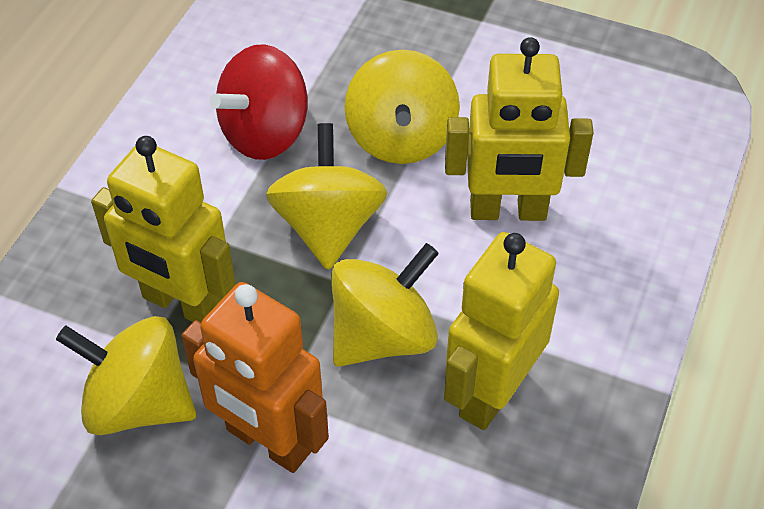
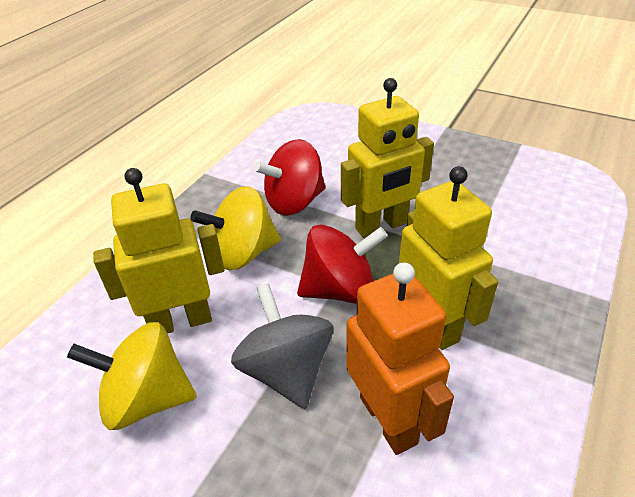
grey spinning top: none = 0 -> [231,283,333,409] = 1
red spinning top: [210,44,307,160] = 1 -> [254,139,326,215] [297,224,388,304] = 2
yellow spinning top: [56,316,196,436] [266,123,388,270] [331,243,439,367] [345,50,460,164] = 4 -> [67,322,197,430] [190,186,281,270] = 2

